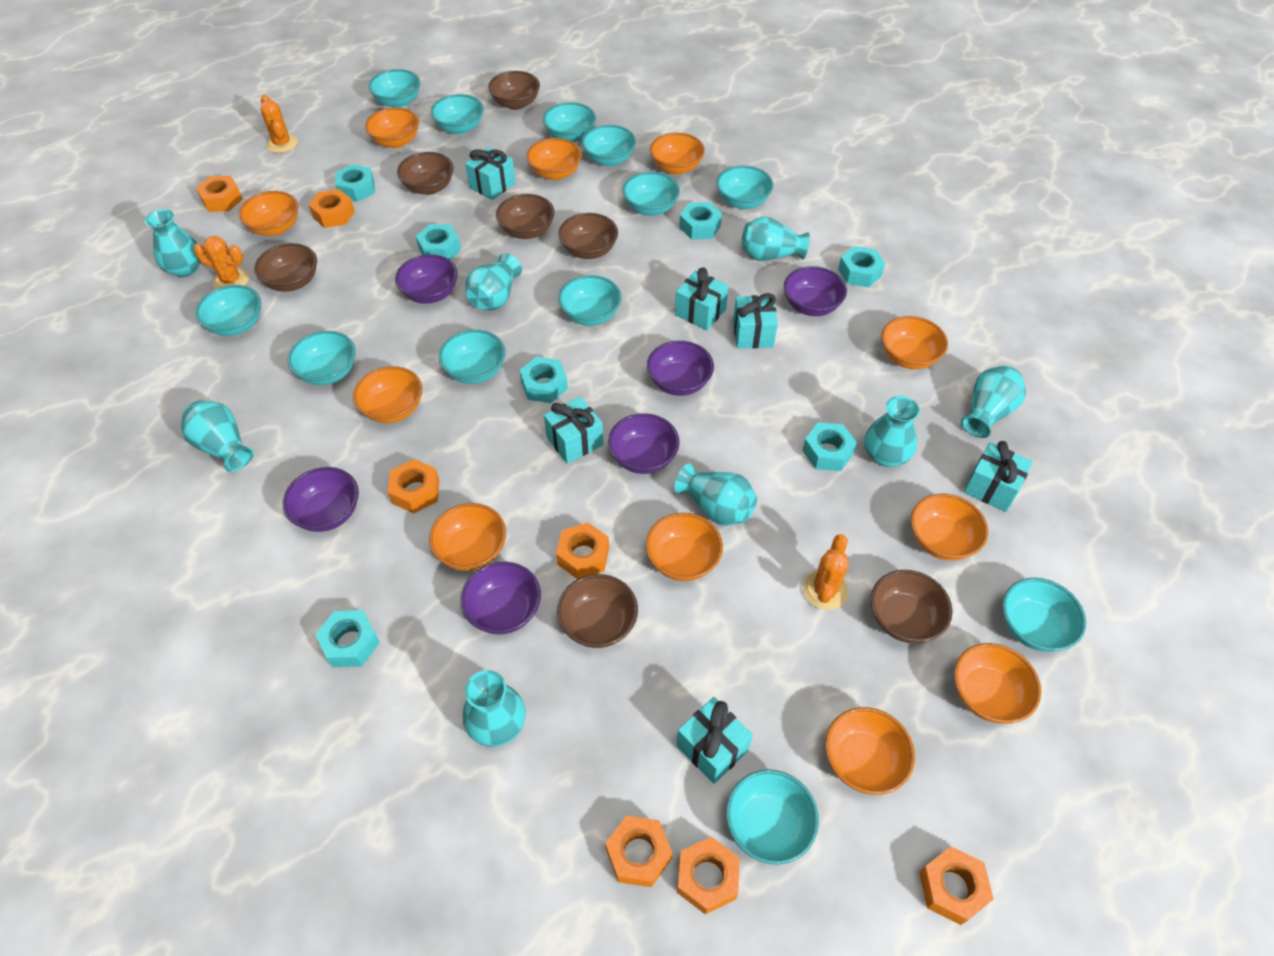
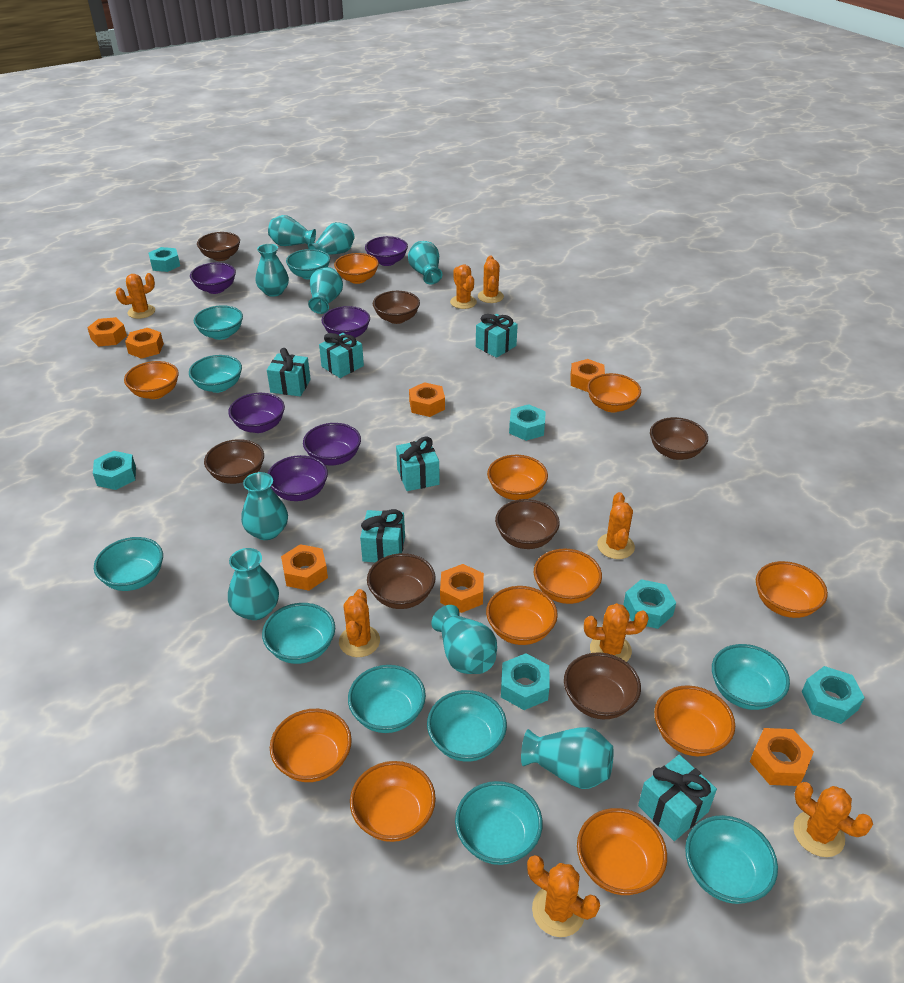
orange cactus: [194,236,249,289] [260,95,298,153] [803,534,849,610] = 3 -> [115,273,155,319] [339,589,380,657] [450,265,477,309] [478,256,504,303] [527,855,600,937] [584,603,649,662] [597,492,635,559] [793,782,873,857] = 8
turquoise bowl: [195,285,261,336] [288,331,356,385] [368,69,420,108] [431,94,484,135] [439,330,506,384] [543,102,596,142] [558,275,622,326] [582,125,636,166] [622,172,680,216] [716,165,773,209] [726,769,819,865] [1002,578,1086,652] = 12 -> [94,537,163,591] [189,355,242,393] [194,305,243,340] [262,603,335,664] [286,249,330,280] [348,665,426,733] [427,690,507,761] [455,781,543,865] [685,815,778,904] [712,644,790,710] = 10
turquoise nut: [315,610,380,667] [335,164,375,202] [416,224,461,260] [520,357,568,403] [679,202,722,240] [802,422,857,471] [838,246,885,287] = 7 -> [93,451,136,490] [149,247,180,272] [501,653,549,710] [509,404,546,441] [623,579,676,629] [802,666,865,724] = 6
turquoise vase: [145,209,200,277] [181,400,254,472] [463,670,526,747] [465,253,522,310] [674,463,757,526] [741,216,810,261] [864,396,920,467] [961,366,1026,438] = 8 -> [228,548,279,620] [241,472,288,540] [255,244,289,297] [268,215,316,246] [308,222,355,255] [308,267,343,314] [408,241,442,284] [431,605,497,674] [521,727,614,789] = 9

